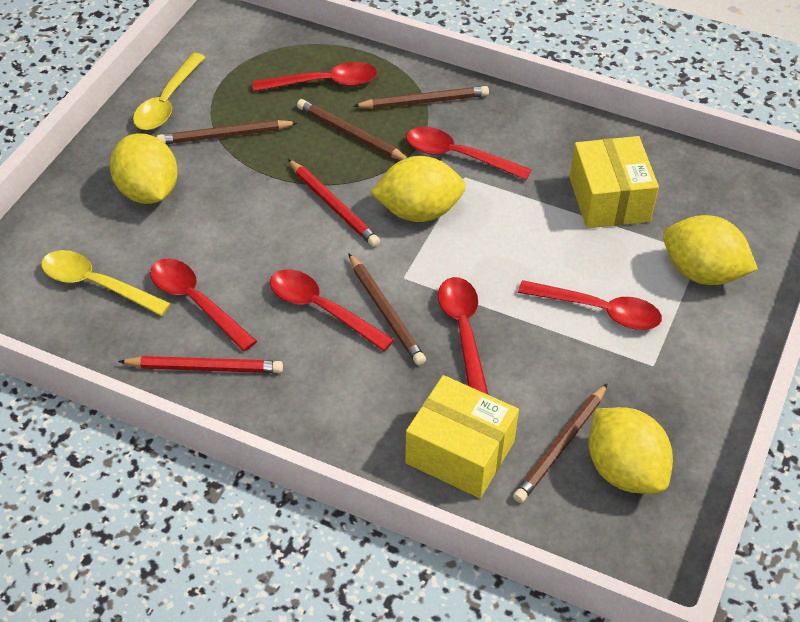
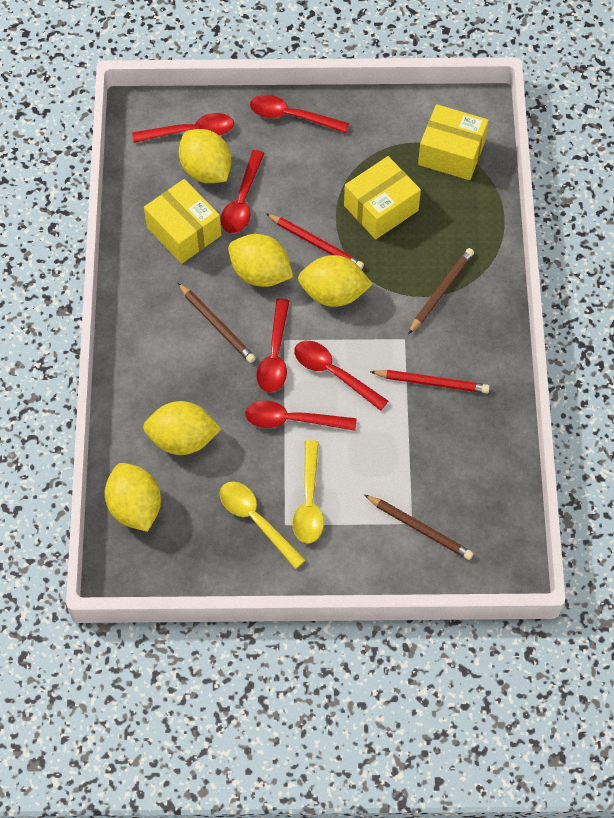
brown pencil: [156,120,298,144] [297,99,407,160] [348,253,426,365] [354,86,489,109] [513,383,608,503] = 5 -> [178,283,256,363] [364,495,473,560] [408,248,474,334] = 3
yellow box: [405,375,519,498] [570,136,659,228] = 2 -> [144,179,221,264] [344,156,421,239] [418,104,489,180] = 3
yellow lemon: [110,133,178,204] [371,156,466,222] [589,407,673,494] [663,215,758,285] = 4 -> [105,463,161,532] [143,401,221,455] [179,129,231,183] [228,234,293,287] [298,255,373,307] = 5

